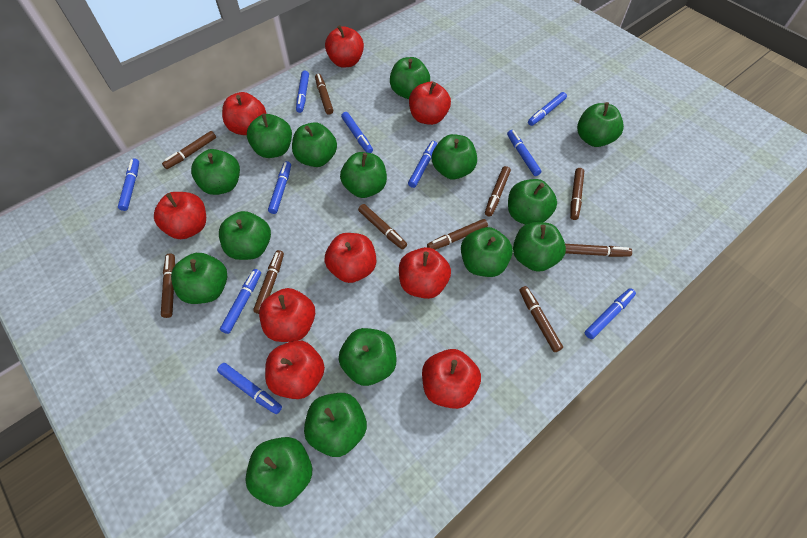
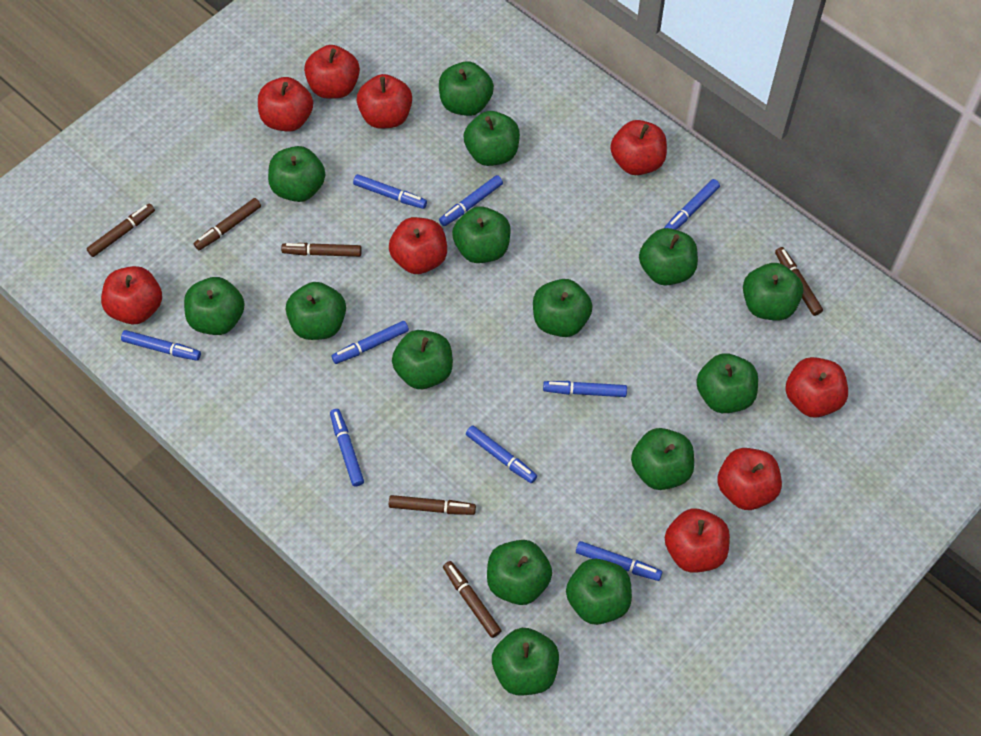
blue marker: [118,158,139,211] [217,363,282,414] [220,269,261,334] [268,161,291,214] [296,71,309,113] [341,112,373,153] [408,141,437,188] [507,130,541,176] [528,92,567,126] [585,288,636,339] = 10 -> [121,330,201,361] [330,409,364,487] [331,321,409,364] [353,174,427,209] [439,175,503,226] [466,425,537,483] [543,381,627,397] [576,541,662,581] [664,179,720,230] = 9
brown marker: [161,253,175,318] [162,131,216,169] [253,250,284,314] [315,74,333,115] [358,204,407,250] [427,219,488,250] [485,166,511,217] [519,286,563,352] [565,244,632,257] [570,168,584,220] = 10 -> [86,203,155,257] [194,198,261,250] [281,243,362,257] [389,495,476,515] [443,561,502,638] [775,247,823,316] = 6

